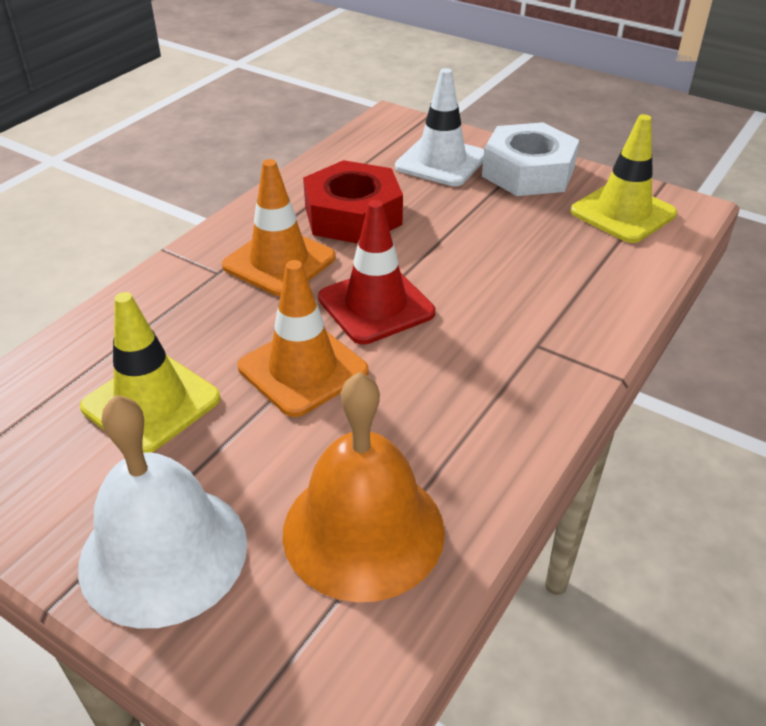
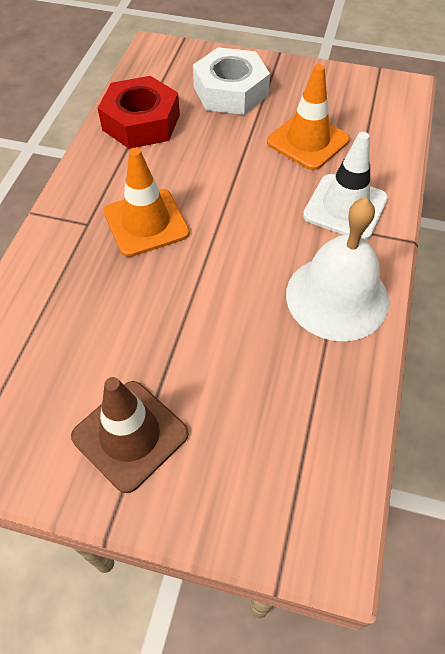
brown traffic cone: none = 0 -> [71,377,189,493] = 1
orange bell: [283,372,445,602] = 1 -> none = 0
red traffic cone: [318,200,435,344] = 1 -> none = 0
yellow traffic cone: [80,292,221,453] [571,114,677,243] = 2 -> none = 0

